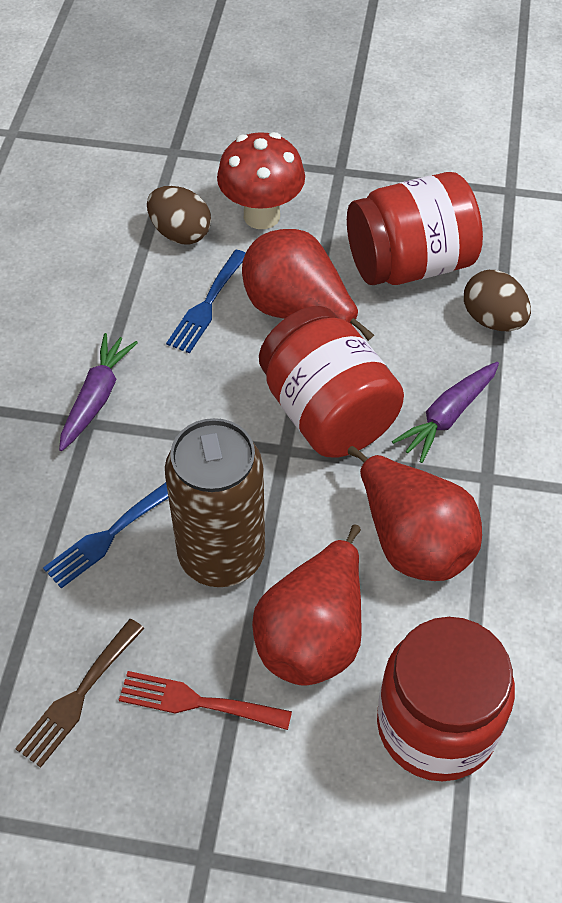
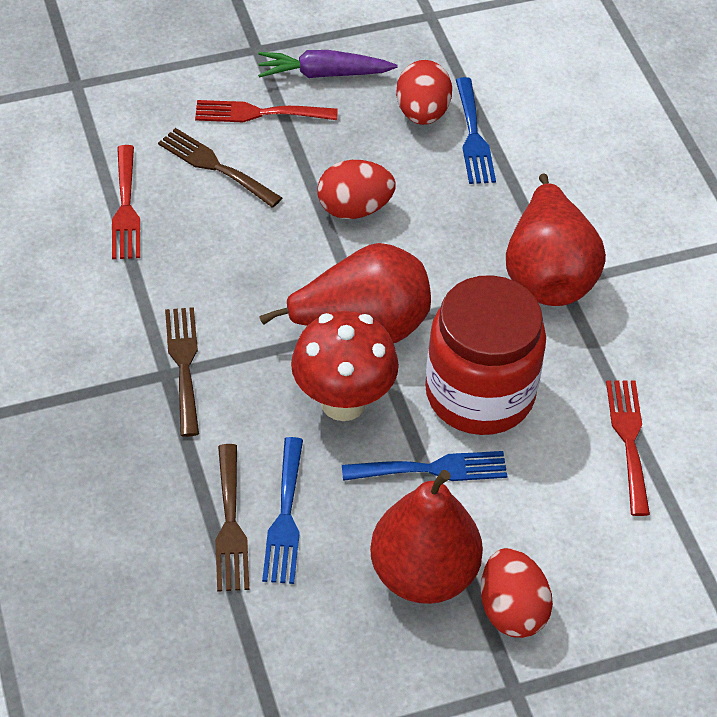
blue fork: [43,482,168,589] [166,250,246,354] = 2 -> [262,437,303,584] [342,451,507,481] [456,77,496,184] = 3
brown can: [165,418,265,587] = 1 -> none = 0
brown egg: [147,186,211,245] [464,270,531,331] = 2 -> none = 0
brown fork: [15,619,145,768] = 1 -> [158,128,282,208] [165,307,199,437] [215,444,249,592] = 3
purple carrot: [59,333,138,451] [392,362,499,463] = 2 -> [258,50,398,78] = 1
red egg: none = 0 -> [318,160,396,219] [396,60,452,125] [481,548,553,638] = 3
red fork: [119,671,292,730] = 1 -> [112,145,140,259] [195,100,337,122] [606,380,650,516] = 3
red jar: [259,306,404,457] [347,172,483,285] [377,617,515,781] = 3 -> [425,275,546,435] = 1

